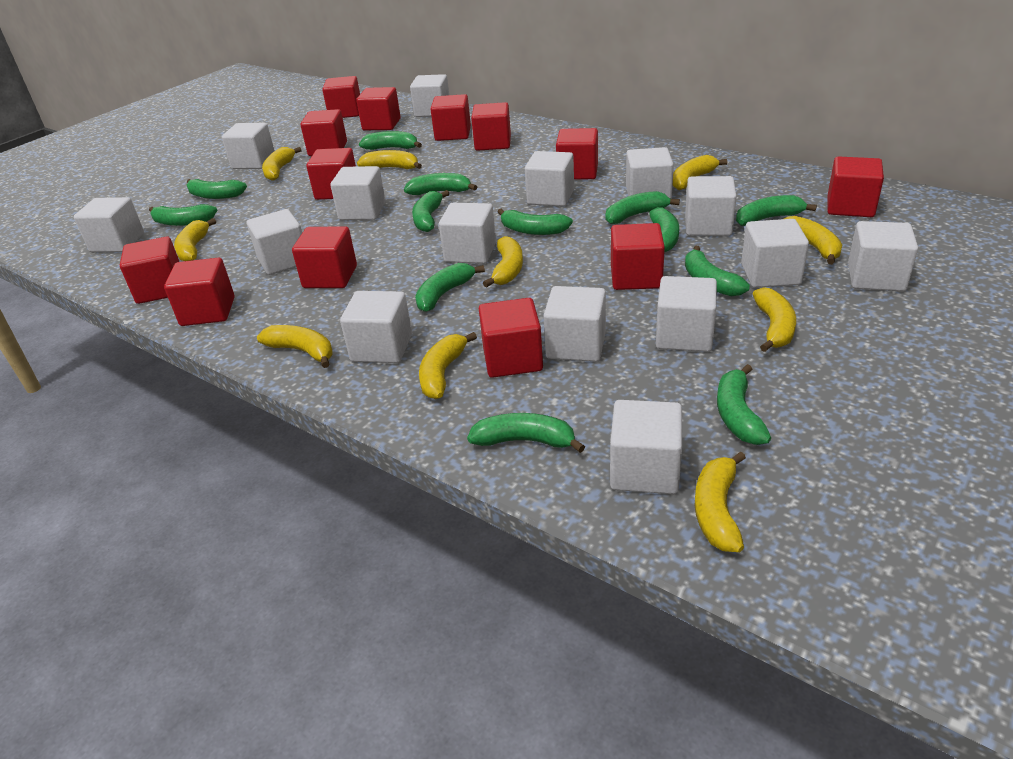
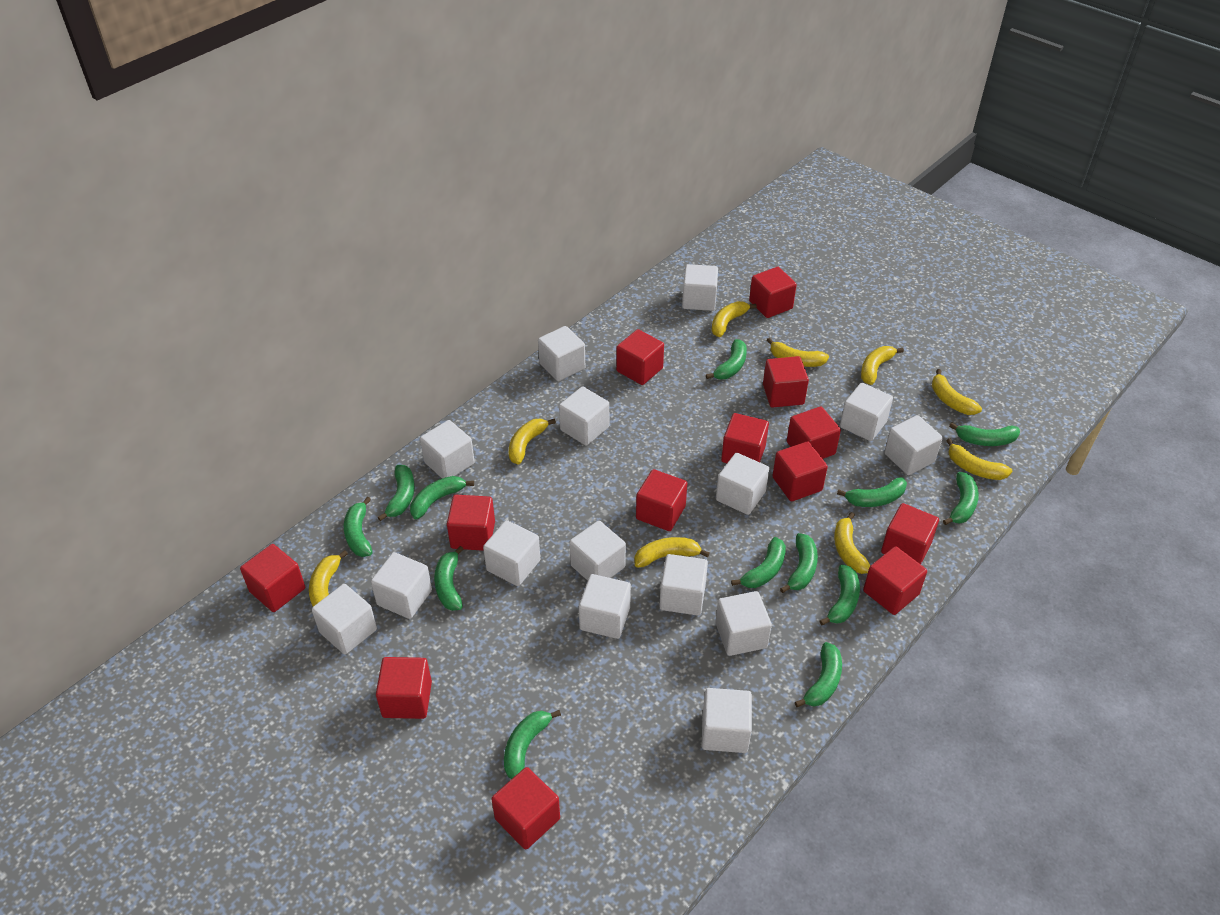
yellow banana: [174,218,216,261] [257,325,332,368] [262,147,302,181] [357,150,422,169] [419,332,477,399] [483,236,523,288] [673,155,727,190] [695,451,746,552] [753,287,796,352] [784,216,842,264] = 10 -> [309,550,348,606] [509,419,556,465] [634,537,710,568] [712,301,757,337] [767,338,829,367] [834,512,870,574] [861,346,904,385] [932,369,982,415] [946,438,1012,480] = 9

